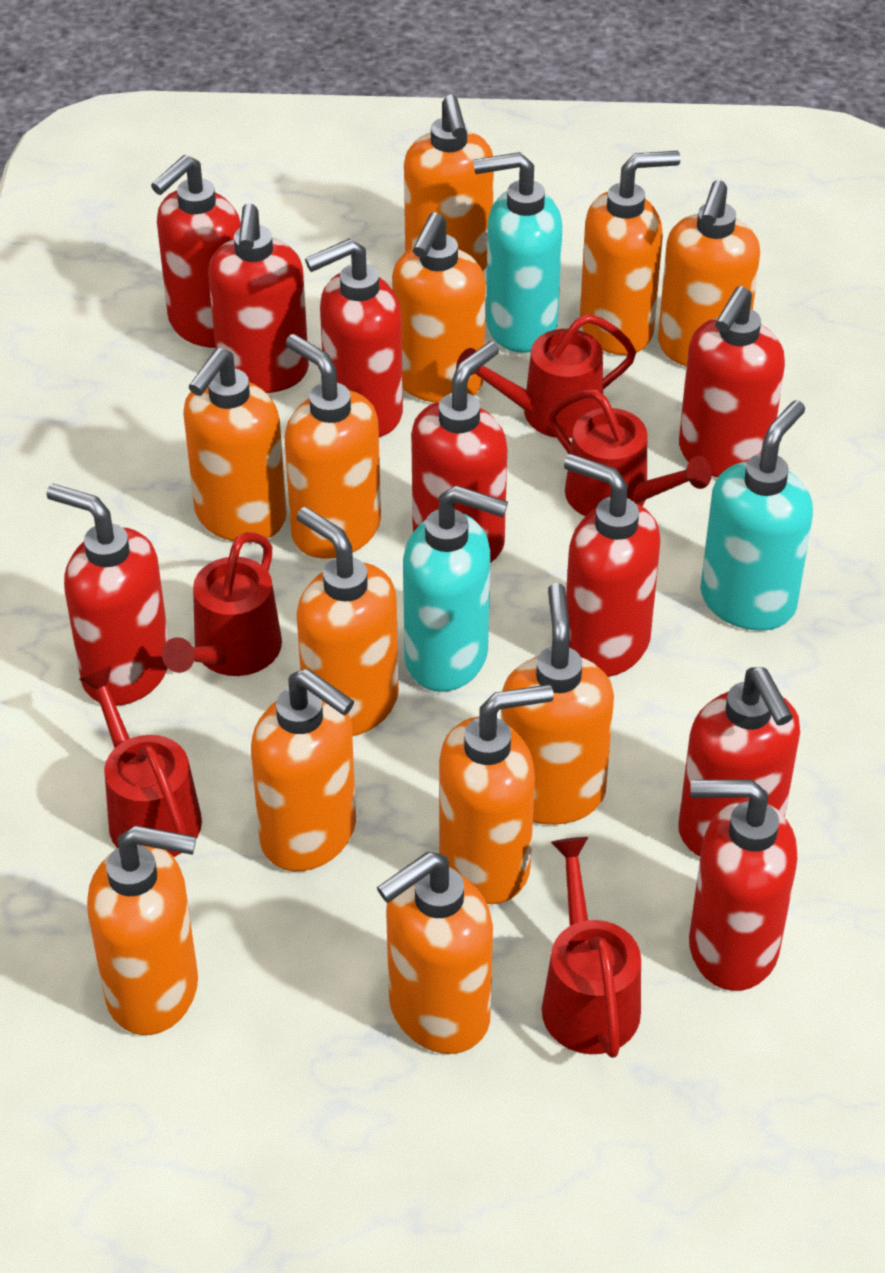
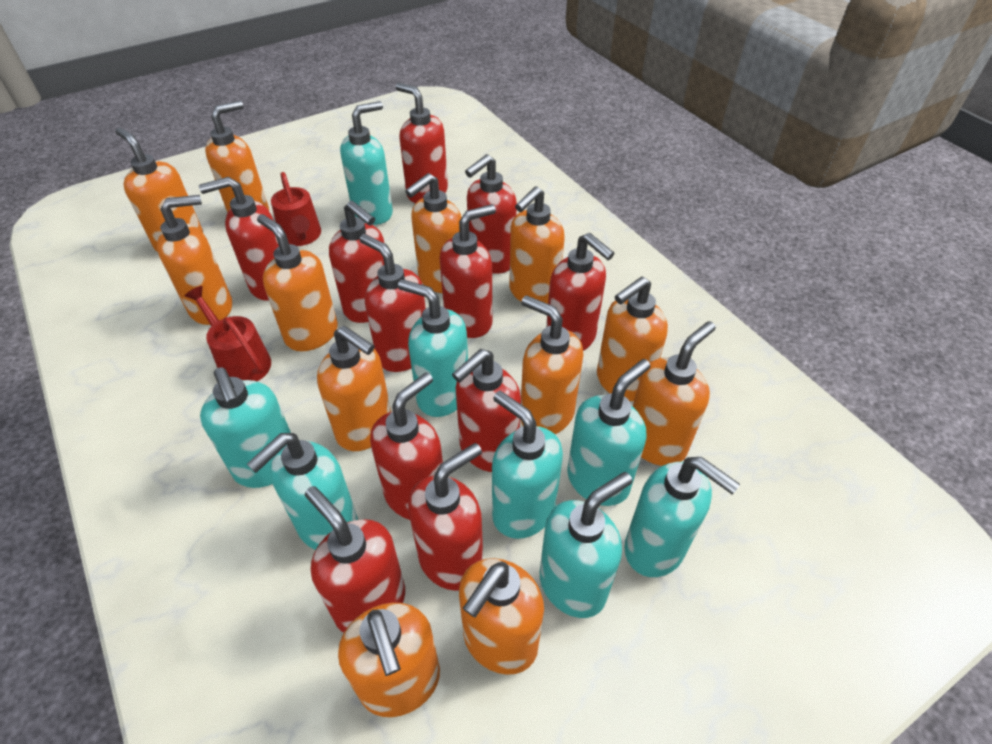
red soap dispenser: [46,484,169,706] [151,155,241,348] [208,203,309,393] [305,238,403,437] [411,341,507,563] [564,454,661,677] [678,667,800,856] [679,286,785,477] [689,779,797,991] = 9 -> [199,177,279,301] [305,486,405,633] [329,201,384,323] [360,234,426,372] [370,372,443,520] [396,83,448,203] [408,443,483,591] [440,204,496,338] [452,349,521,472] [465,154,517,274] [546,233,614,351] = 11
red watering can: [79,666,202,857] [162,532,282,676] [456,314,636,438] [542,837,641,1058] [548,390,712,516] = 5 -> [184,286,271,381] [271,172,321,246] = 2
turquoise soap dispenser: [403,485,508,692] [473,152,562,353] [700,400,813,631] = 3 -> [200,367,291,488] [247,433,358,550] [340,101,393,225] [398,279,468,417] [492,391,563,539] [540,472,632,618] [568,359,650,506] [624,457,740,577] = 8

